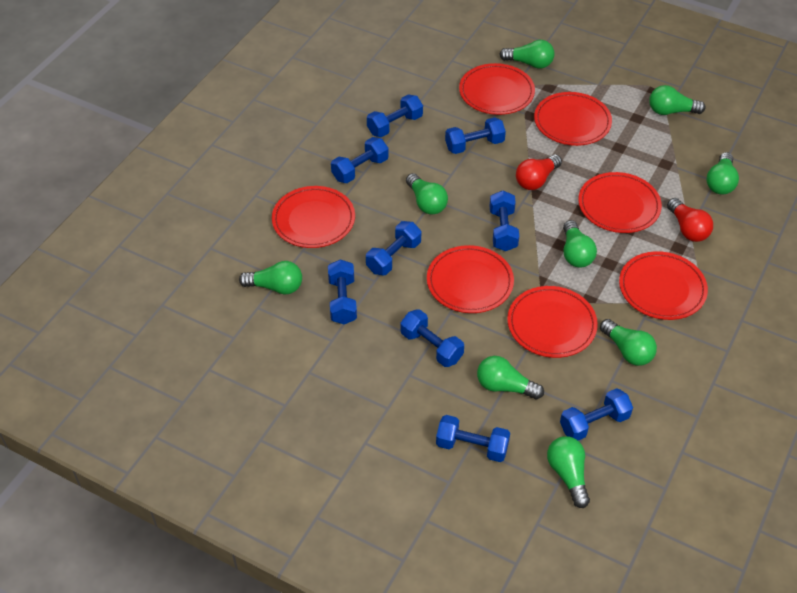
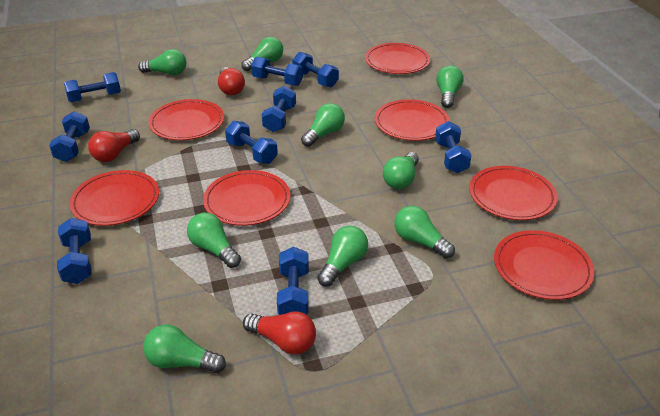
red light bulb: [516,154,562,190] [667,198,713,242] = 2 -> [88,129,140,162] [218,67,245,95] [243,311,316,355] = 3

